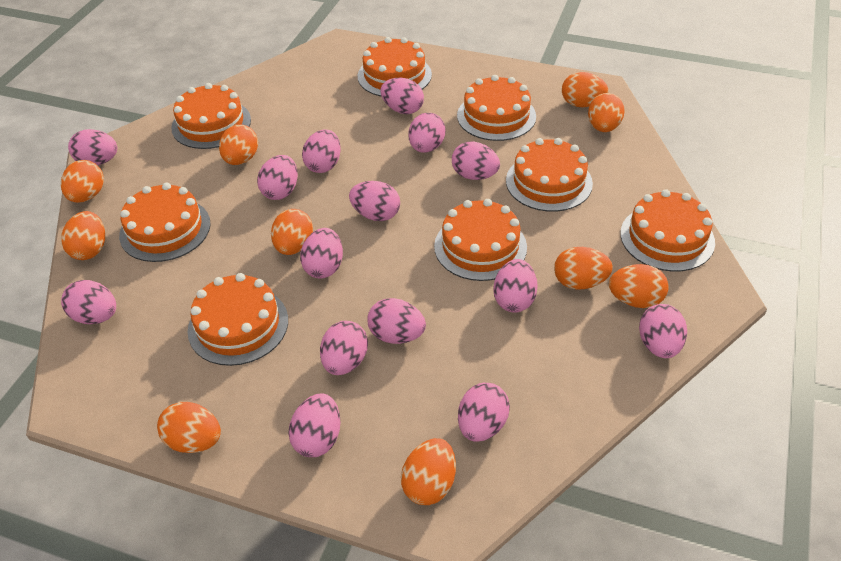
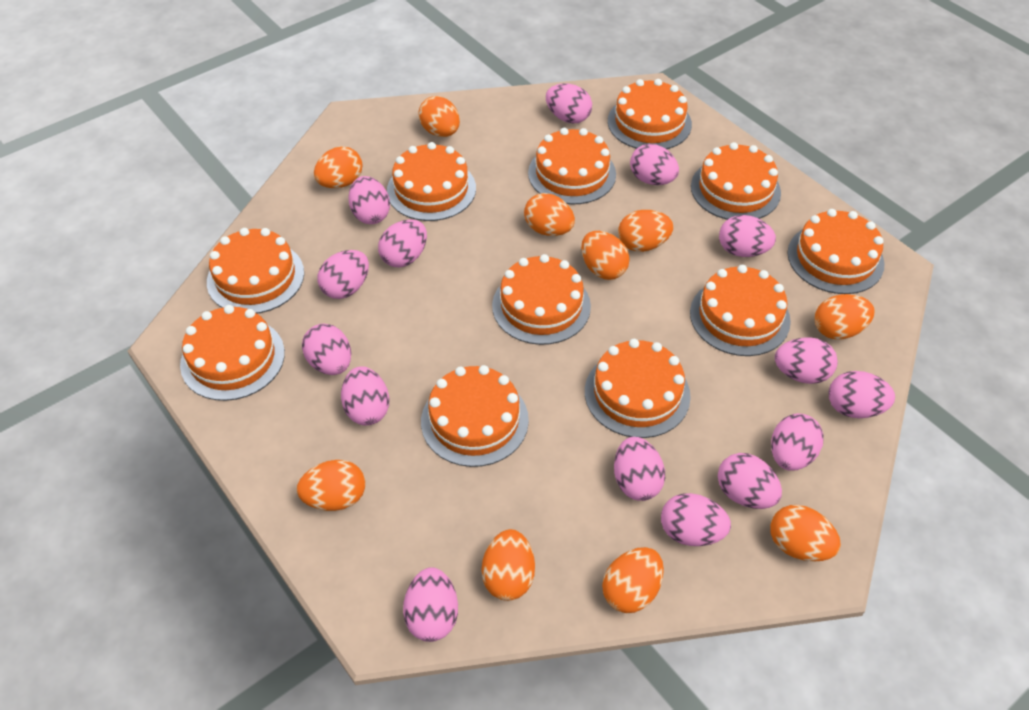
orange cake: [119,183,211,262] [171,83,251,149] [187,273,288,366] [358,37,432,97] [434,199,527,281] [457,75,536,141] [506,138,593,212] [620,189,715,272] = 8 -> [180,305,285,401] [207,228,304,314] [387,142,476,221] [421,365,529,467] [492,254,591,345] [528,128,616,205] [585,339,691,438] [608,79,692,149] [690,265,791,356] [691,142,781,220] [788,209,884,294] = 11

